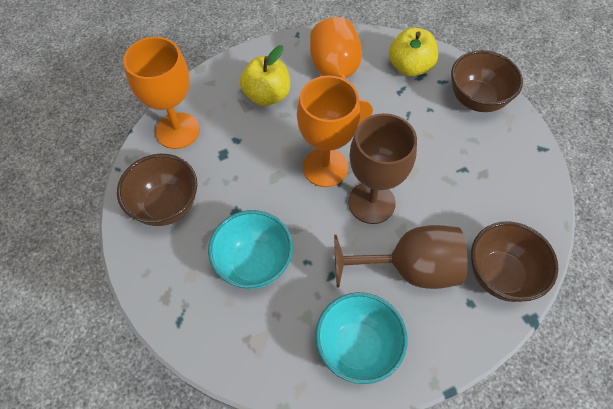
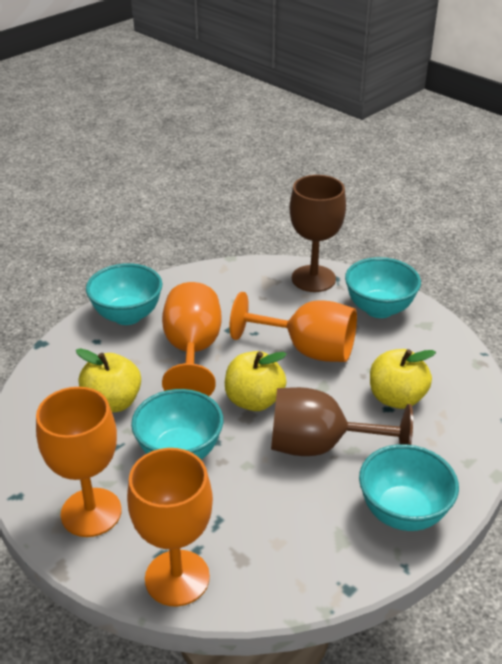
brown bowl: [117,154,197,226] [451,50,523,112] [471,221,558,302] = 3 -> none = 0
orange goblet: [123,37,200,149] [297,75,360,187] [310,17,373,124] = 3 -> [36,387,122,537] [127,448,213,606] [162,282,222,396] [230,292,357,362] = 4
turquoise bowl: [208,210,293,289] [315,292,407,384] = 2 -> [86,263,162,325] [131,389,223,460] [345,257,421,318] [359,444,459,531] = 4
yellow apple: [240,45,290,106] [389,27,438,77] = 2 -> [76,348,141,413] [225,351,287,411] [370,349,436,409] = 3

